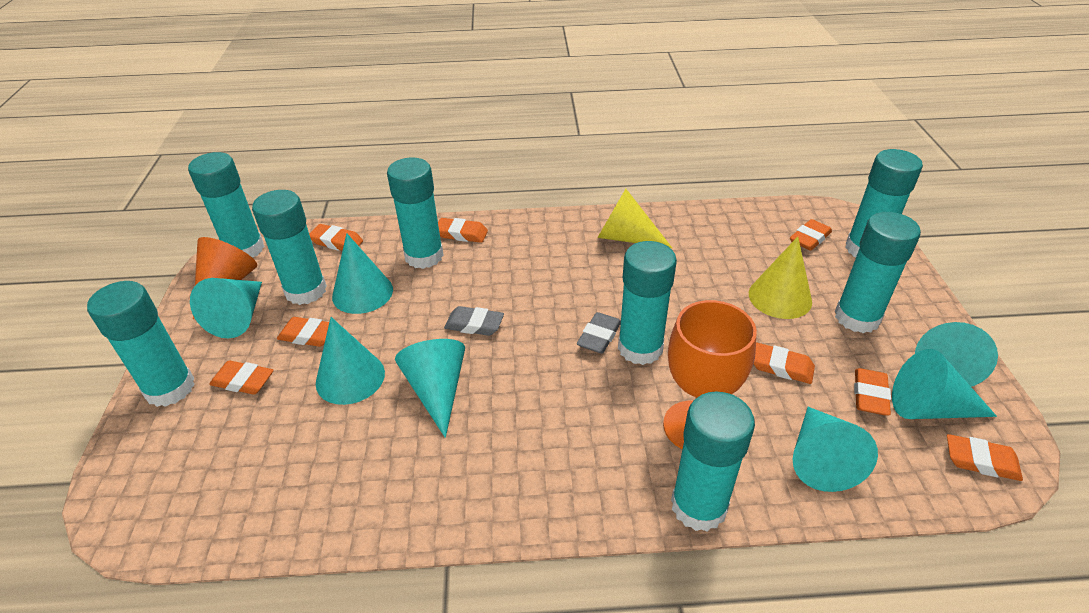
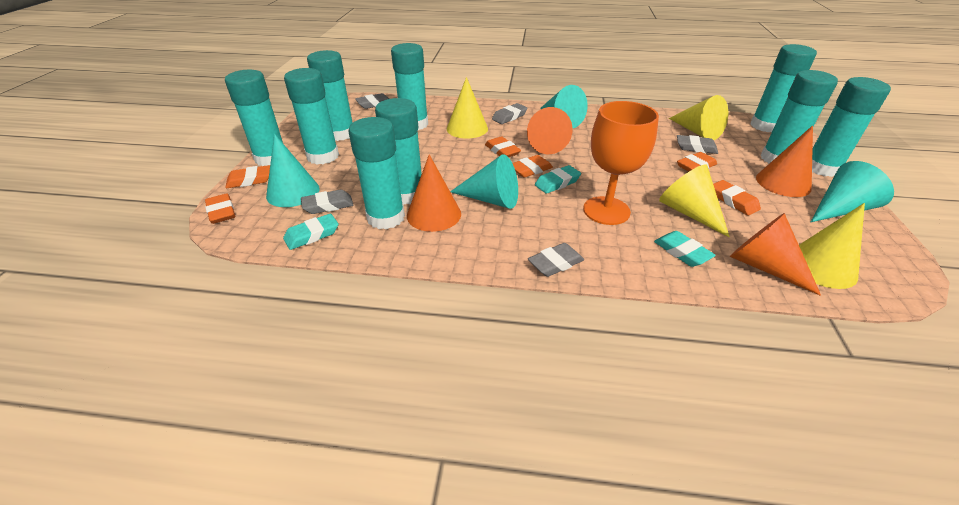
grey eraser: [444,306,504,336] [577,312,621,353] = 2 -> [301,190,353,214] [355,93,389,109] [492,103,528,124] [528,243,584,277] [677,135,718,154] = 5
orange cone: [193,237,257,319] = 1 -> [407,154,461,232] [527,107,573,154] [730,213,821,296] [756,125,813,197] = 4
orange eraser: [209,361,274,395] [277,317,329,347] [309,224,363,251] [438,218,488,243] [754,343,815,384] [790,219,832,251] [854,368,891,416] [947,434,1023,481] = 8 -> [205,194,235,224] [225,165,270,188] [485,136,521,157] [512,155,553,178] [677,152,717,172] [713,180,761,215] = 6
turquoise cone: [190,278,262,338] [316,317,385,405] [332,233,393,314] [395,339,465,438] [793,407,878,492] [892,349,997,419] [915,322,998,387] = 7 -> [266,134,320,207] [450,154,518,209] [541,85,588,128] [811,161,894,222] = 4
turquoise eraser: none = 0 -> [283,214,339,250] [535,165,581,194] [654,231,716,267] = 3
turquoise glue stick: [87,281,195,407] [188,152,265,258] [252,190,327,305] [387,157,444,269] [618,241,677,365] [671,391,755,531] [835,212,921,333] [845,149,923,257] = 8 -> [225,70,283,166] [284,68,339,164] [307,50,353,141] [349,117,405,229] [375,98,422,205] [391,43,428,130] [750,44,817,132] [761,70,838,164] [812,77,891,177] = 9
yellow cone: [597,189,672,248] [749,237,812,319] = 2 -> [447,77,488,139] [659,164,730,237] [669,95,728,140] [799,203,865,289] = 4

